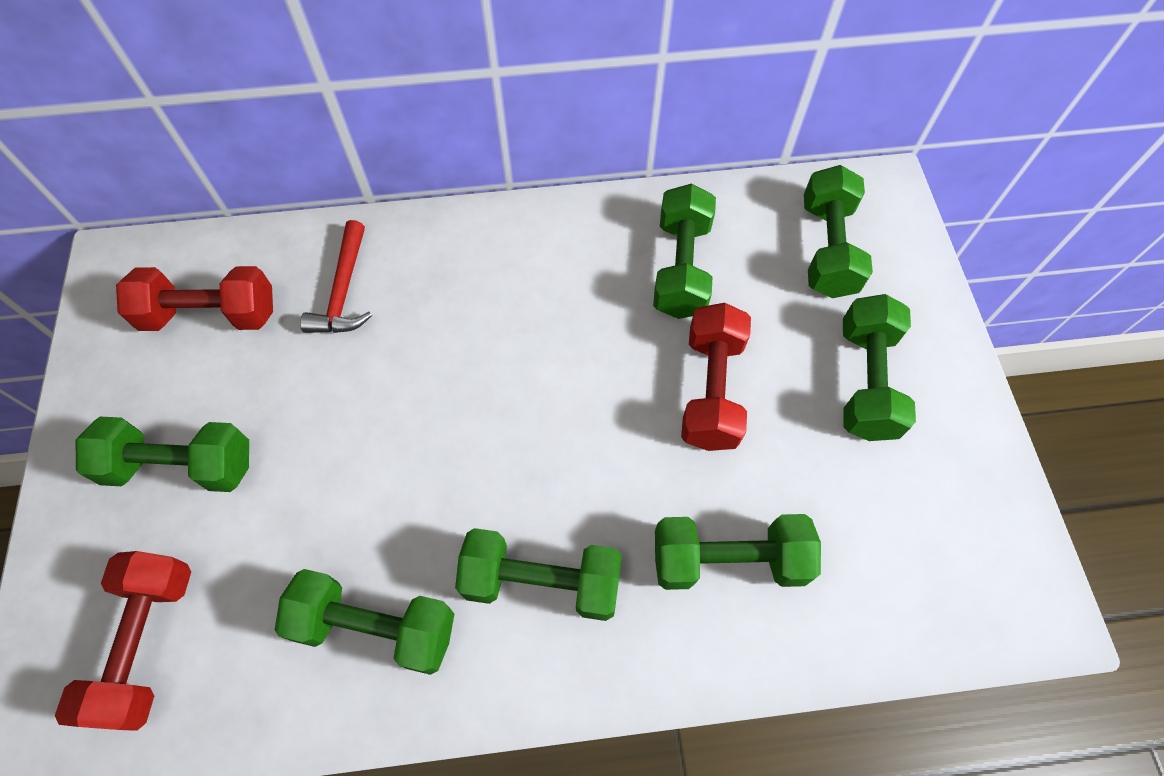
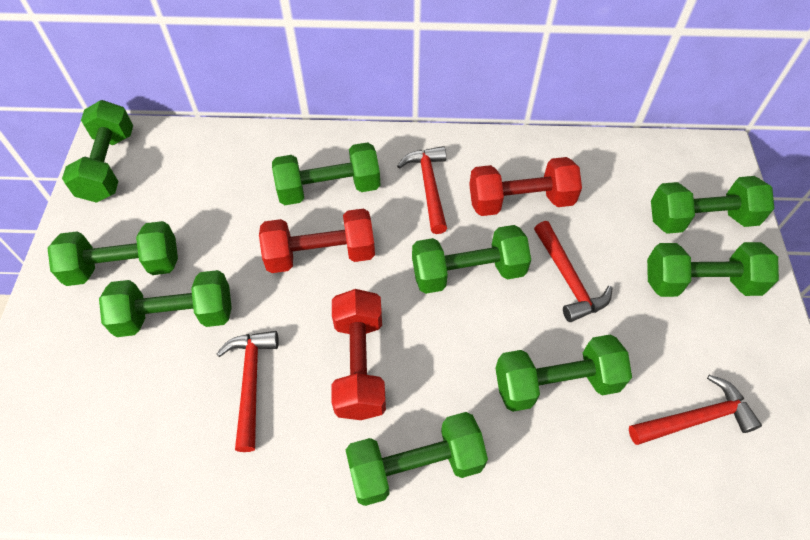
green dumbbell: [76,417,249,492] [275,569,454,675] [455,528,622,621] [653,183,716,319] [655,514,821,590] [804,165,873,298] [843,294,916,441] = 7 -> [48,221,178,286] [62,100,133,203] [99,270,232,337] [272,142,380,205] [346,412,488,506] [412,225,531,294] [495,334,632,412] [647,242,779,297] [651,176,774,234] = 9
red hammer: [300,220,372,333] = 1 -> [216,331,279,452] [397,146,447,234] [534,221,613,322] [629,375,762,445] = 4

